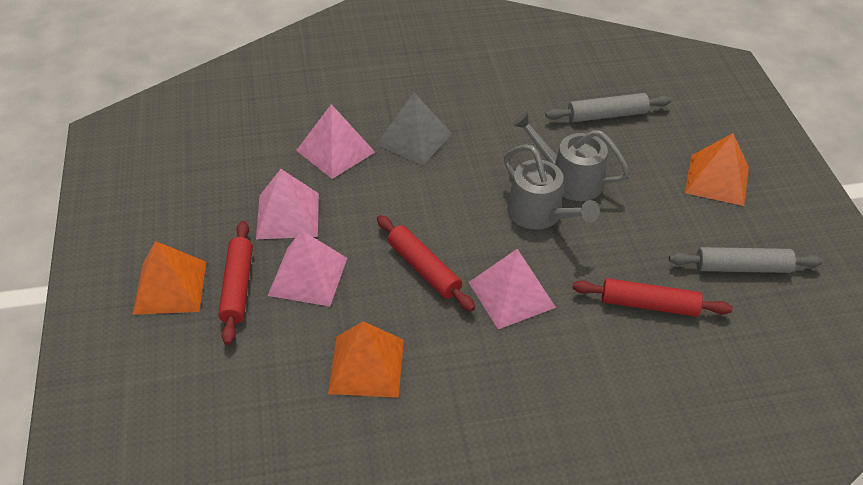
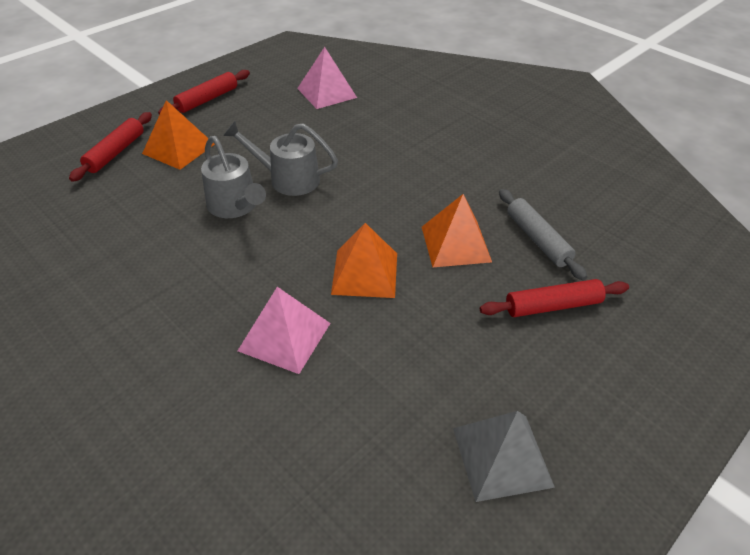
grey rolling pin: [545,93,671,122] [669,247,823,273] = 2 -> [499,189,587,280] = 1
pink pyramid: [256,169,319,239] [268,230,347,306] [296,104,375,179] [469,249,556,329] = 4 -> [238,287,331,374] [297,47,357,109] = 2

